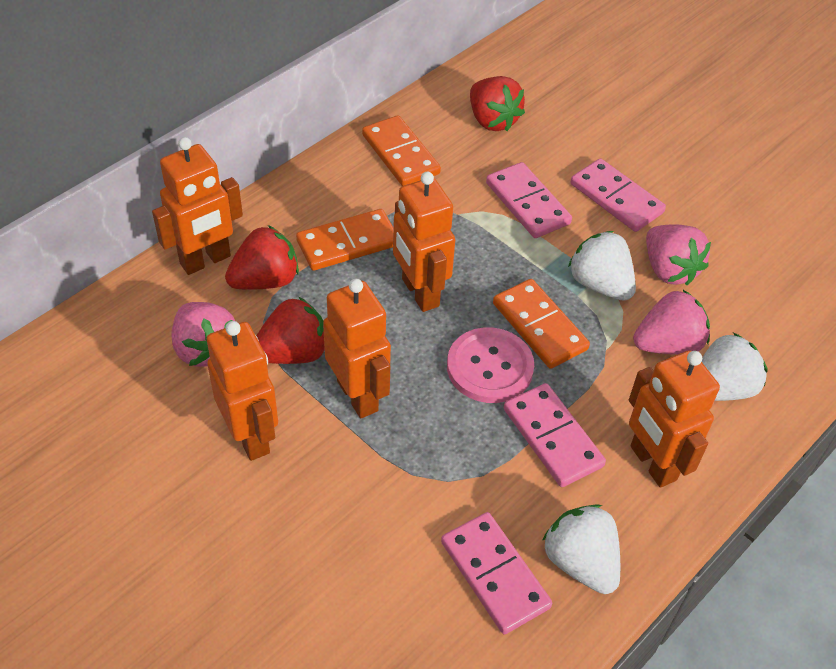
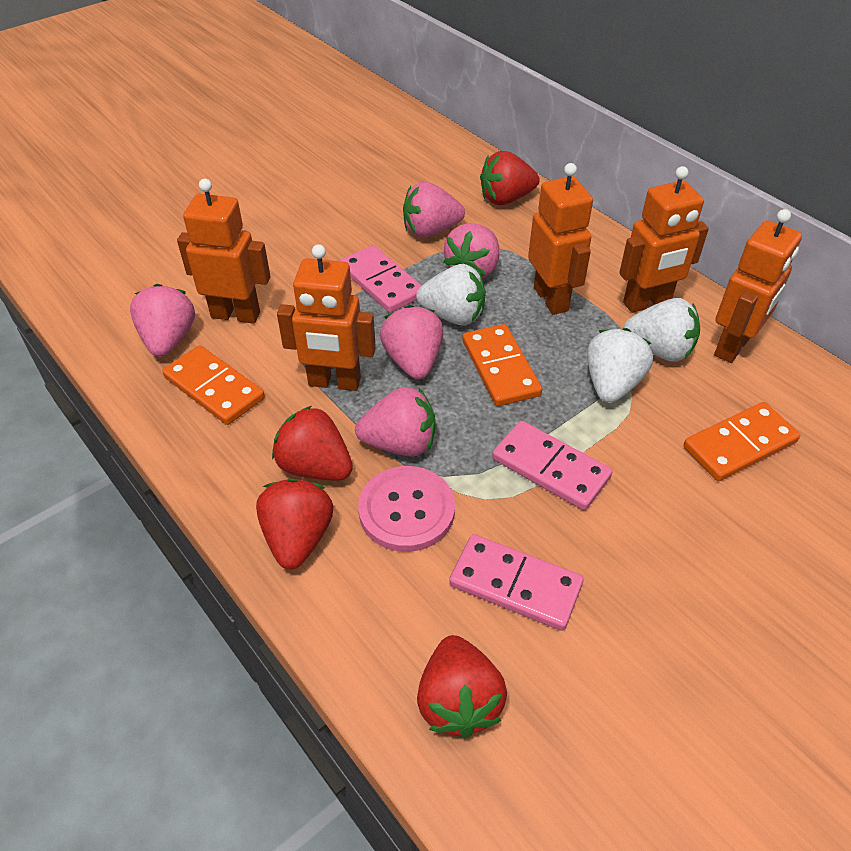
pink domino: [441,512,552,634] [486,162,572,238] [504,383,606,487] [571,158,666,232] = 4 -> [340,245,422,313] [449,534,584,631] [492,421,613,510] = 3
pink strawberry: [171,302,235,367] [633,290,710,355] [646,224,711,285] = 3 -> [130,284,195,357] [355,387,436,456] [380,305,443,379] [403,181,465,238] [444,223,499,279] = 5
red strawberry: [225,225,299,290] [257,297,325,364] [470,76,525,131] = 3 -> [256,479,333,569] [272,406,353,480] [417,635,507,738] [480,151,540,205] = 4

